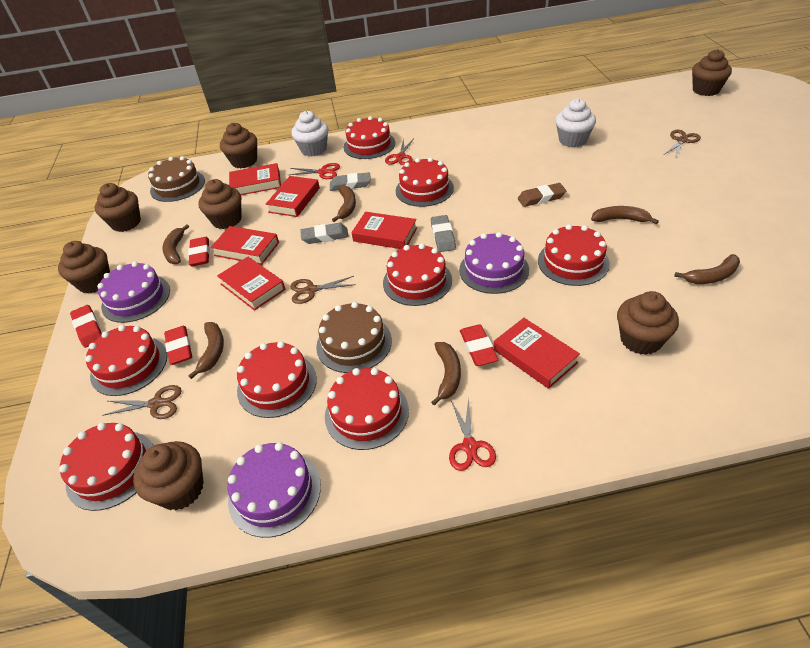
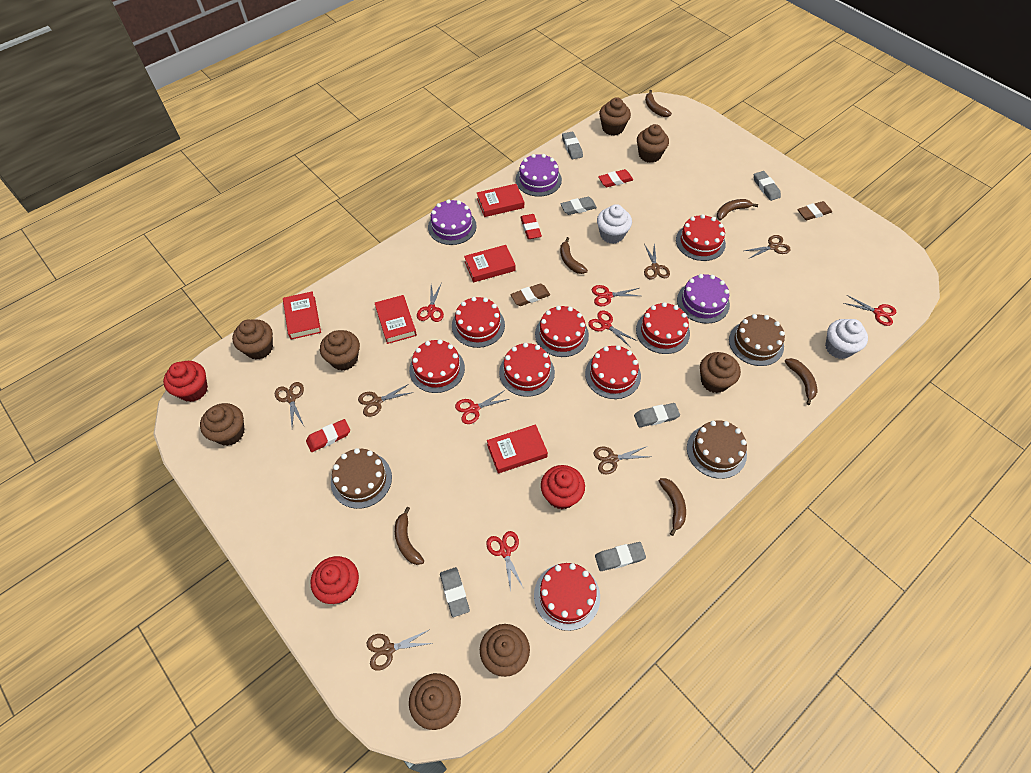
brown cake: [148,156,205,202] [316,302,392,373] = 2 -> [331,448,392,509] [687,420,747,479] [729,314,785,366] = 3
brown cupcake: [58,241,110,293] [95,183,141,232] [133,441,204,510] [198,179,242,229] [220,123,257,168] [617,291,679,355] [692,49,732,96] = 7 -> [200,403,245,446] [232,319,273,360] [320,330,360,371] [409,673,461,730] [480,624,530,677] [599,97,631,136] [637,124,669,163] [700,352,741,393] = 8
brown eraser: [518,183,566,207] = 1 -> [510,284,550,306] [797,201,832,220] = 2
brown scissors: [102,385,182,419] [290,276,356,304] [664,130,701,157] = 3 -> [275,382,304,427] [358,383,414,417] [366,630,433,671] [593,446,651,475] [644,243,670,279] [744,235,791,259] = 6
grey eraser: [300,223,349,244] [330,172,371,191] [431,215,456,252] = 3 -> [440,567,470,617] [560,197,597,215] [562,132,583,159] [595,542,646,571] [634,403,680,427] [754,171,781,201] = 6
red book: [211,226,279,265] [217,257,285,311] [229,163,281,195] [266,176,320,217] [352,212,417,249] [494,318,580,389] = 6 -> [283,291,321,340] [375,295,417,344] [464,245,516,283] [477,184,524,217] [487,424,548,473] = 5
red cupcake: none = 0 -> [163,361,208,402] [310,556,359,604] [541,465,585,509] = 3
red eraser: [70,305,102,348] [164,326,192,365] [188,237,210,266] [460,324,499,366] = 4 -> [306,419,350,452] [520,214,542,239] [598,169,633,187] = 3
red scissors: [289,163,340,179] [385,138,414,165] [449,398,496,471] = 3 -> [417,284,444,322] [455,390,509,424] [486,531,524,592] [588,310,637,347] [592,285,639,306] [844,295,896,326] = 6

